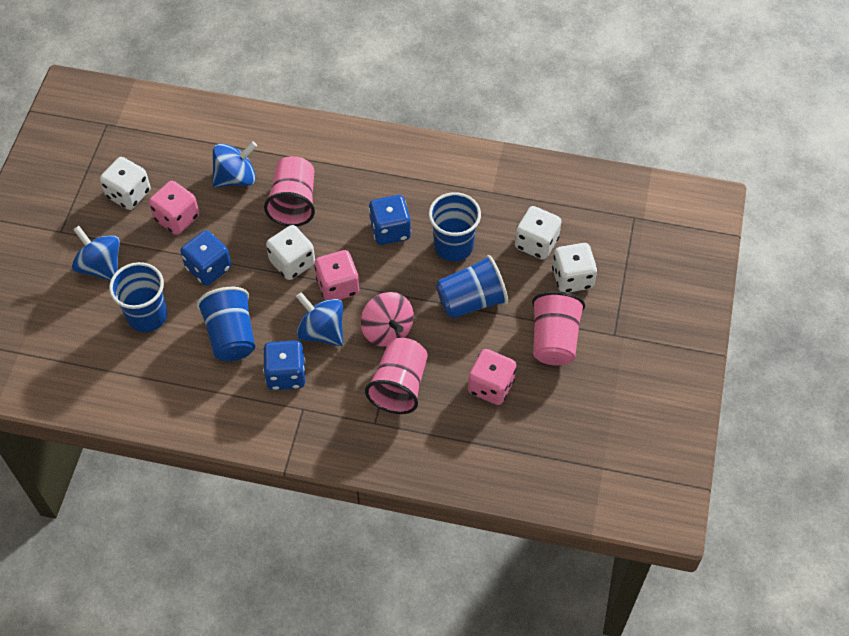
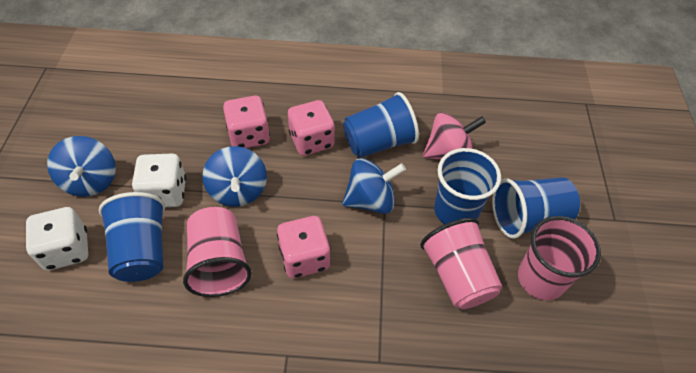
blue dice: [180,230,231,286] [263,340,305,390] [369,195,411,245] = 3 -> none = 0
white dice: [100,157,151,210] [266,225,315,280] [515,206,562,260] [552,243,597,293] = 4 -> [26,207,88,270] [132,153,186,207] = 2

